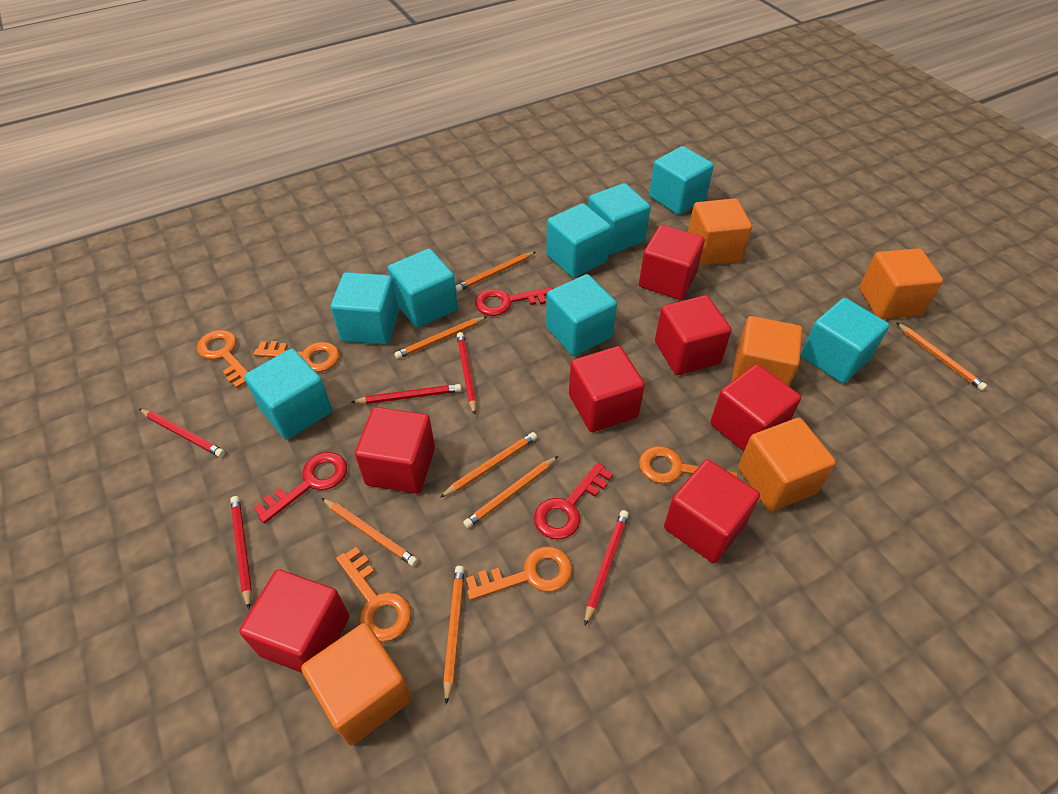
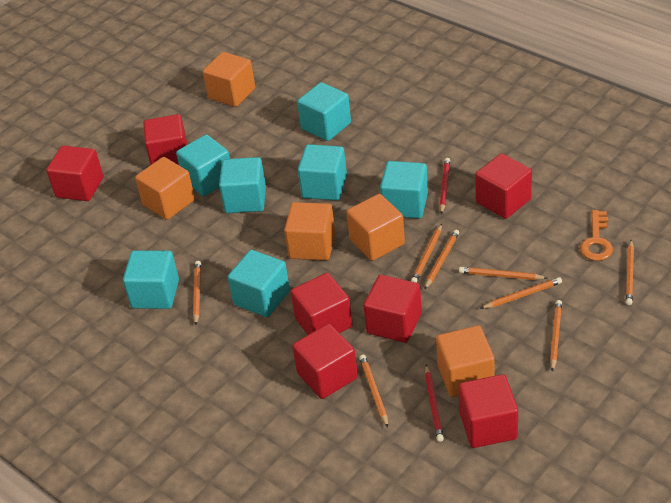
orange key: [197,330,248,389] [254,341,340,372] [336,547,411,642] [466,546,572,600] [639,446,738,484] = 5 -> [580,210,613,261] = 1
orange pencil: [322,498,418,566] [394,316,487,359] [440,432,537,498] [443,566,464,705] [456,252,535,291] [463,456,558,528] [896,322,987,391] = 7 -> [193,261,201,325] [359,355,388,428] [411,224,442,283] [424,230,459,290] [459,267,547,280] [480,277,562,309] [550,300,562,372] [626,240,634,305] = 8
red key: [254,452,347,523] [475,287,553,316] [534,463,613,540] = 3 -> none = 0
red pencil: [139,409,225,457] [230,496,252,609] [351,384,461,404] [457,332,476,415] [584,510,629,626] = 5 -> [425,364,444,442] [439,158,450,214] = 2
turquoise cube: [244,348,332,439] [331,272,399,345] [388,249,458,328] [546,203,611,278] [546,274,617,356] [588,183,651,255] [649,146,714,215] [801,298,889,383] = 8 -> [123,250,179,309] [176,134,230,196] [219,157,266,213] [228,250,290,317] [297,82,351,141] [298,144,347,201] [380,161,428,218] = 7

